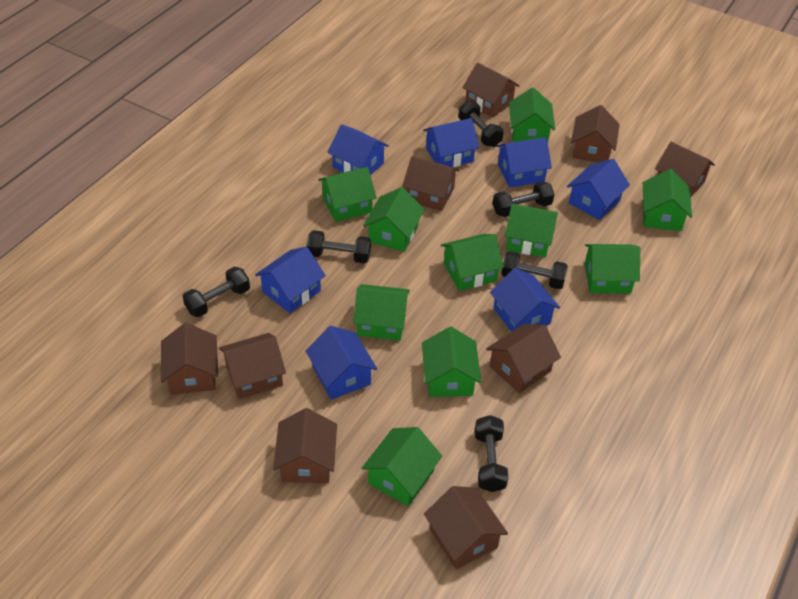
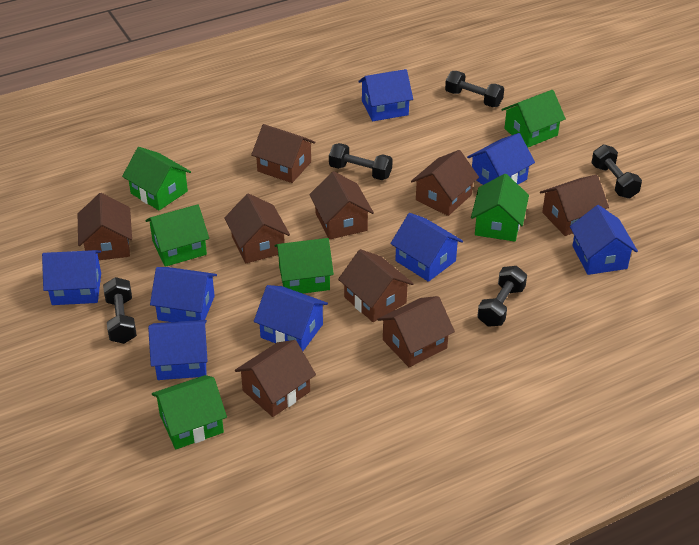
black dumbbell: [183,267,250,317] [306,230,371,263] [458,101,504,147] [475,415,508,492] [493,181,554,217] [501,251,568,289] = 6 -> [103,277,137,344] [329,143,393,180] [445,71,504,107] [477,266,527,327] [591,144,642,199] = 5
blue house: [255,247,326,313] [306,326,377,400] [328,124,389,175] [423,118,480,167] [490,268,560,332] [496,137,552,188] [567,159,630,220] = 7 -> [42,250,101,305] [148,320,208,380] [150,267,217,322] [254,285,328,351] [358,69,413,121] [390,213,463,282] [467,133,535,185] [570,205,638,275] = 8
green house: [318,167,377,222] [353,284,410,341] [362,427,442,506] [363,187,424,252] [422,327,481,397] [441,234,504,291] [505,204,558,258] [509,88,555,142] [585,244,640,294] [643,169,692,231] = 10 -> [122,147,191,210] [145,204,209,267] [152,375,227,449] [275,238,334,294] [471,174,529,242] [502,90,566,148] = 6

